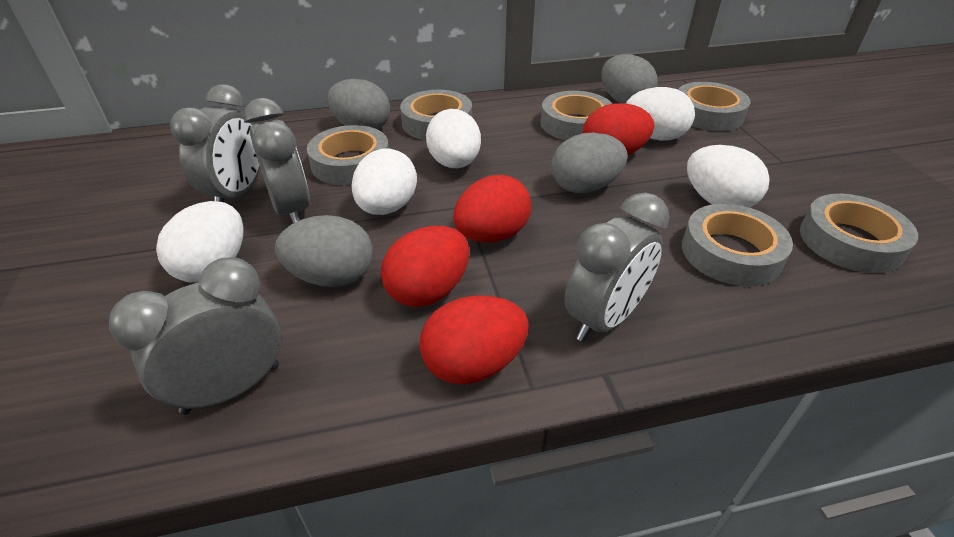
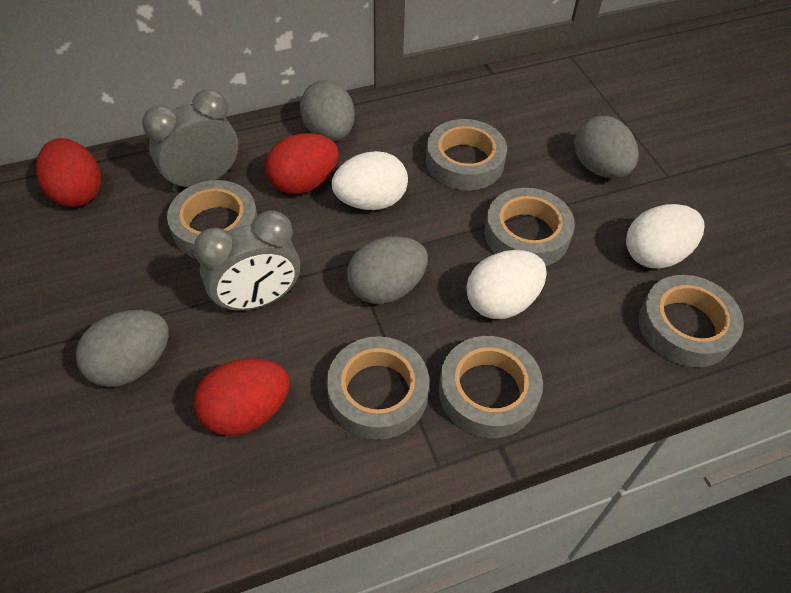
grey clock: [109,257,281,415] [170,84,260,202] [243,98,310,223] [564,192,669,342] = 4 -> [142,89,238,192] [193,210,300,312] = 2
red egg: [381,226,469,307] [419,296,529,385] [453,175,531,243] [582,103,654,155] = 4 -> [36,138,101,207] [194,358,290,436] [266,133,339,194] = 3
white egg: [156,201,244,282] [351,148,417,215] [426,109,481,168] [626,87,695,141] [687,145,770,208] = 5 -> [331,151,408,210] [466,250,547,319] [626,204,705,269] = 3

